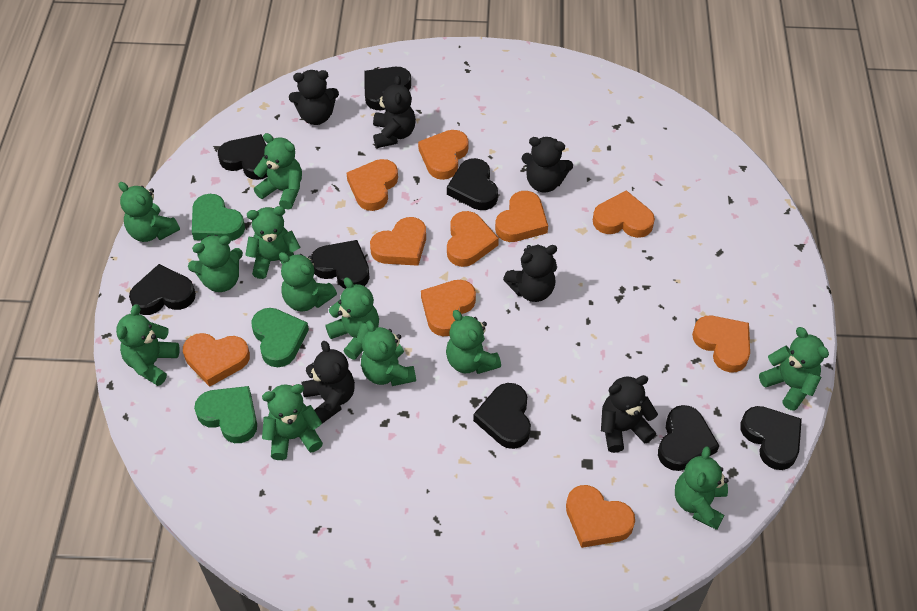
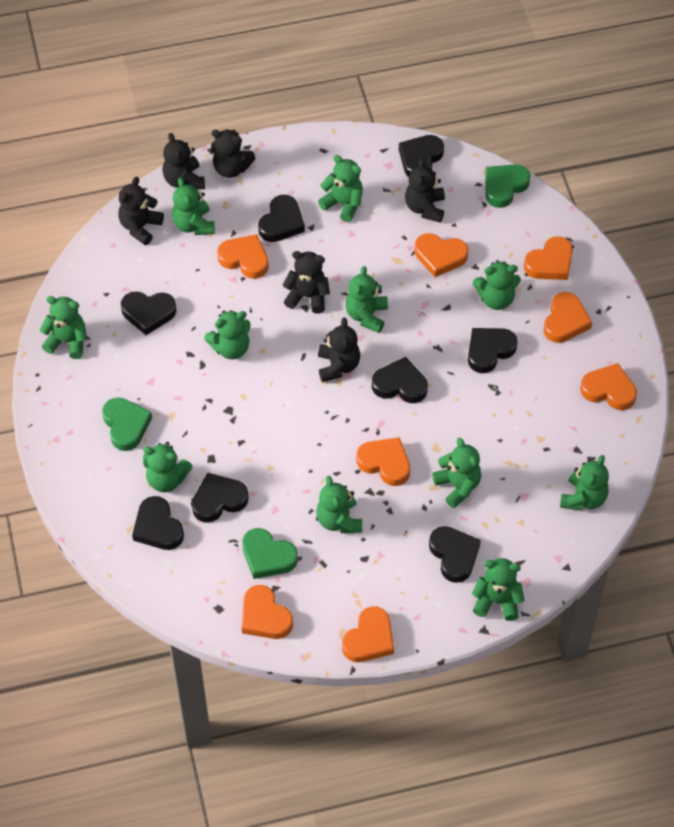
green teddy bear: [116,304,180,386] [119,182,180,242] [188,235,243,292] [245,206,301,279] [254,133,302,210] [262,384,323,460] [279,252,337,311] [325,277,379,360] [361,320,416,386] [446,310,501,374] [675,446,729,530] [759,327,829,411] = 12 -> [40,296,87,359] [143,442,193,492] [172,178,215,235] [204,310,250,359] [316,476,362,533] [318,155,363,222] [345,266,388,333] [432,438,481,508] [472,558,525,621] [473,260,521,310] [560,455,609,511] = 11
orange heart: [183,333,250,387] [347,159,398,211] [370,217,426,266] [418,130,468,180] [421,280,476,336] [447,211,499,267] [495,191,548,242] [566,485,635,548] [593,190,655,238] [692,316,750,372] = 10 -> [217,234,269,279] [242,585,293,639] [342,606,394,662] [356,437,410,486] [415,233,468,277] [524,236,573,280] [544,292,592,343] [580,363,637,410] = 8

